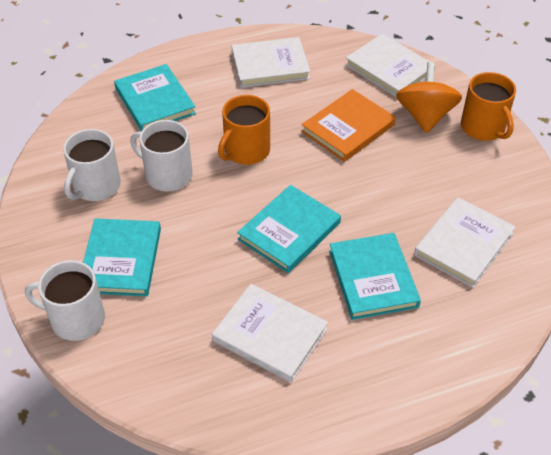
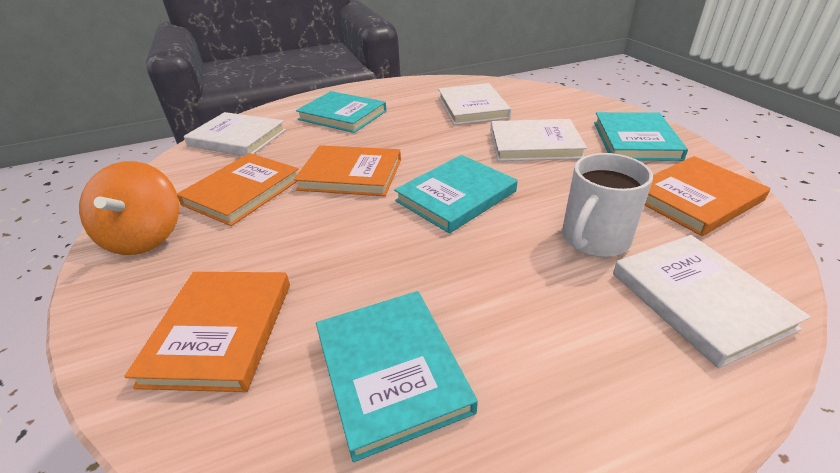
orange book: [301,89,396,162] = 1 -> [124,272,290,392] [177,153,299,226] [294,145,401,196] [645,156,770,236] = 4
orange mug: [218,95,270,165] [461,72,516,141] = 2 -> none = 0
white mug: [25,260,105,341] [63,129,121,201] [130,120,192,191] = 3 -> [562,153,653,257] = 1

